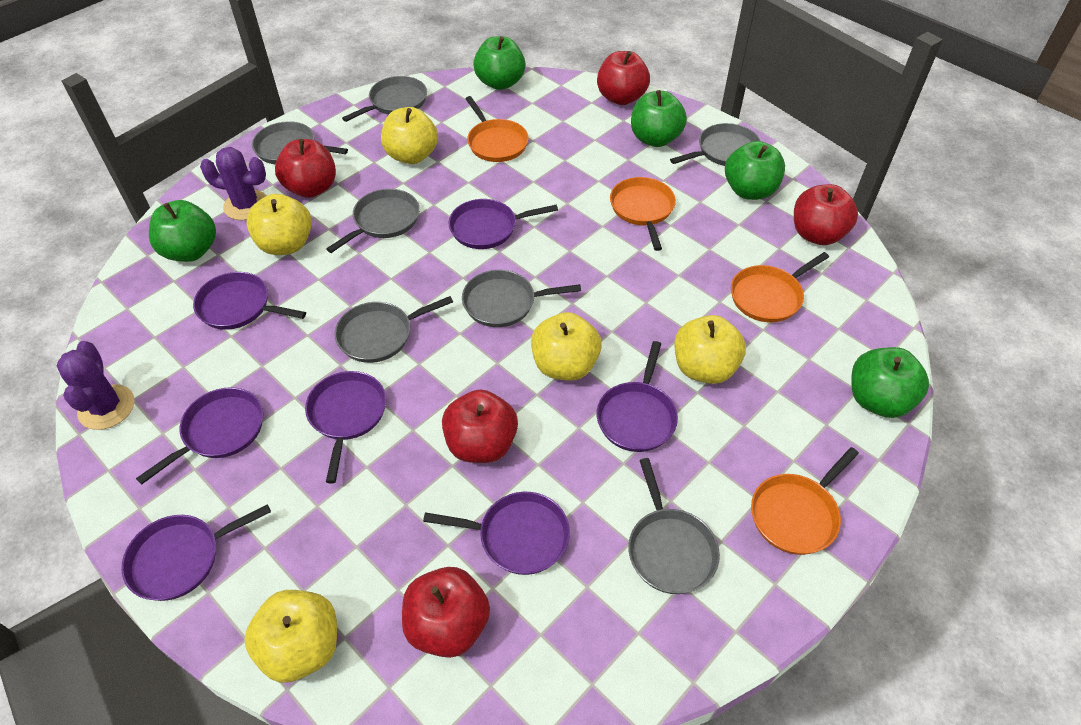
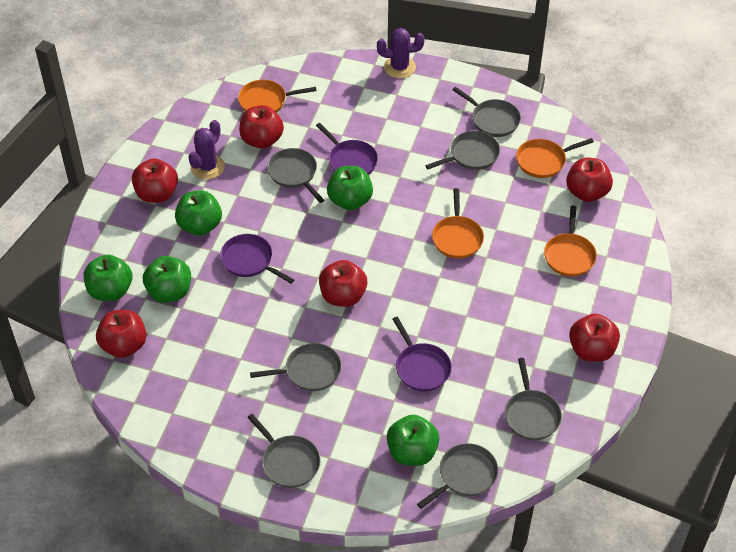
purple pan: [121,504,271,601] [136,387,263,484] [193,272,306,330] [305,371,386,483] [423,492,570,575] [448,199,558,249] [597,341,678,452] = 7 -> [220,234,294,284] [316,123,378,175] [392,317,452,392] = 3
red apple: [275,139,336,198] [402,567,490,658] [442,390,518,463] [597,51,650,105] [794,184,858,245] = 5 -> [96,310,147,358] [132,158,178,203] [239,105,284,149] [319,260,367,307] [566,158,613,202] [569,313,620,362] = 6
yellow apple: [244,590,337,683] [246,194,312,255] [381,107,438,164] [531,312,602,380] [674,315,746,384] = 5 -> none = 0

